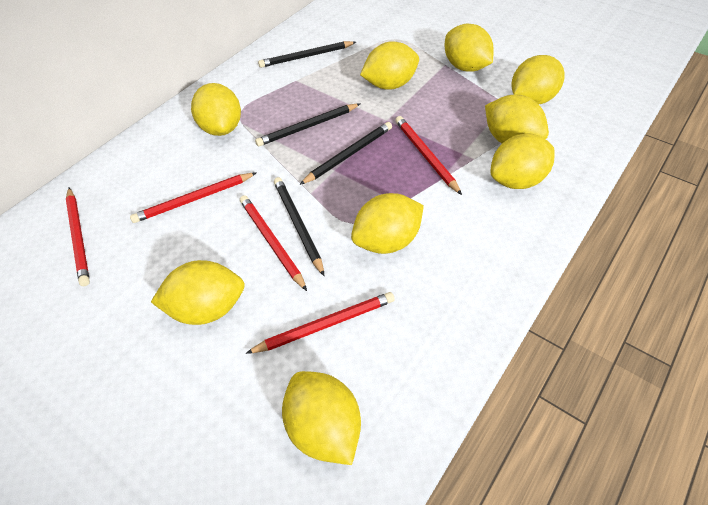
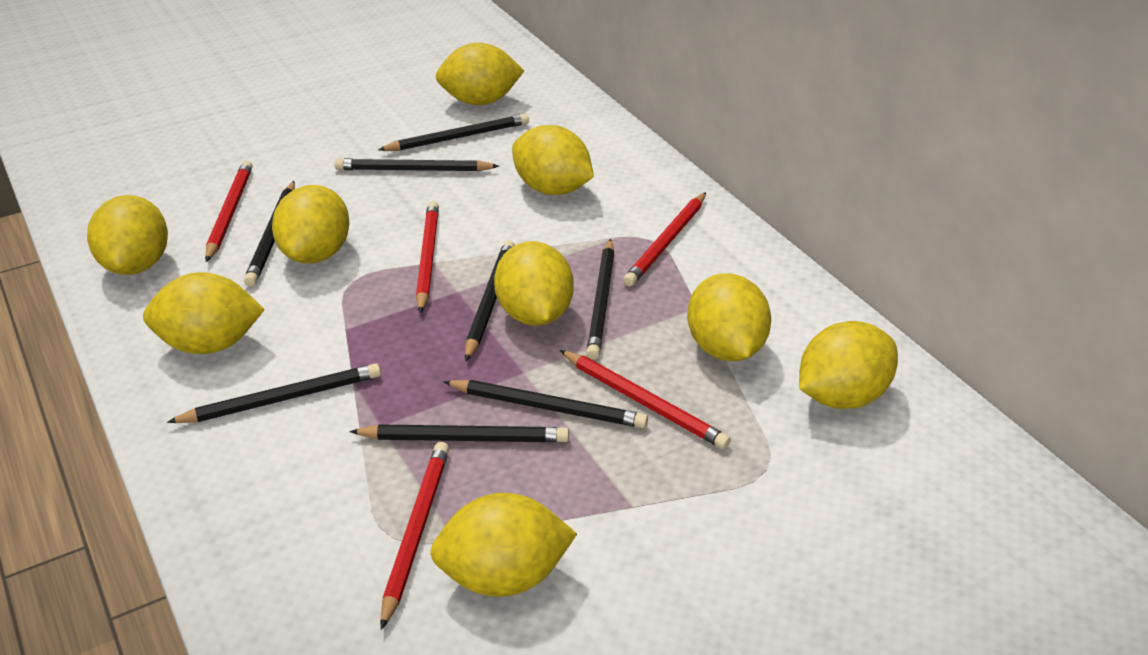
black pencil: [255,104,360,146] [258,41,356,68] [274,177,324,276] [299,122,392,185] = 4 -> [167,363,381,423] [244,181,295,287] [334,158,499,172] [349,424,569,442] [378,113,529,151] [443,380,648,428] [465,240,515,361] [586,239,614,360] = 8

